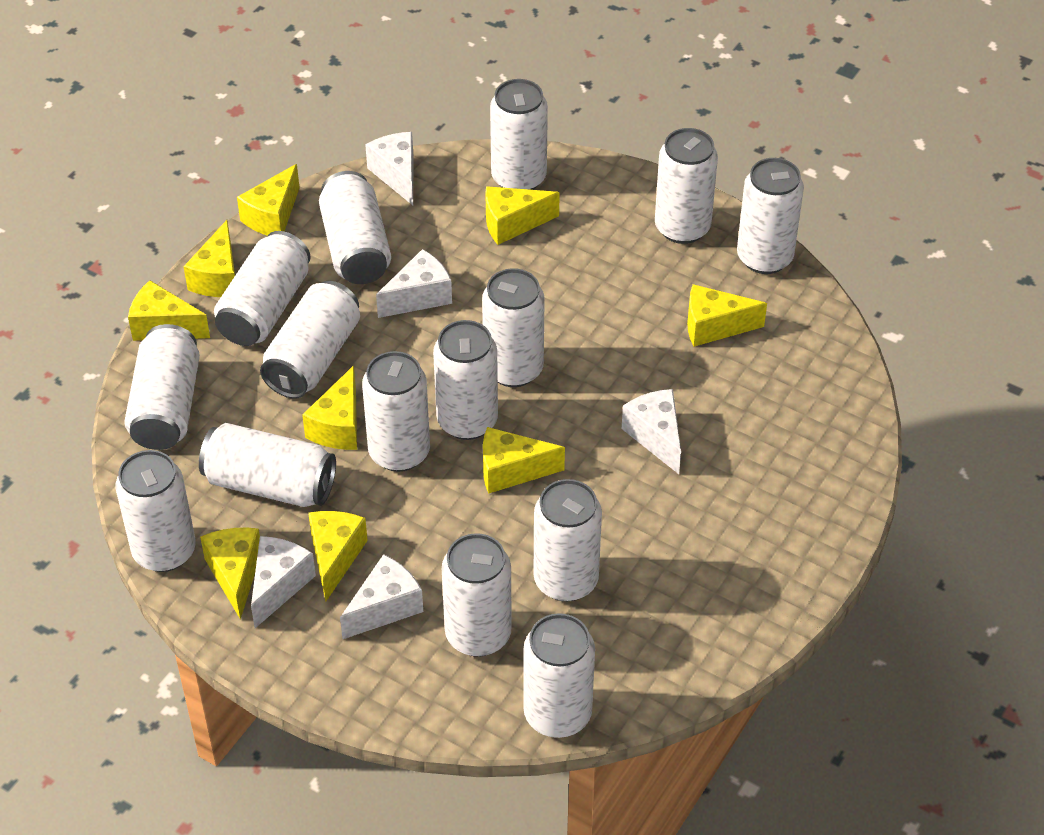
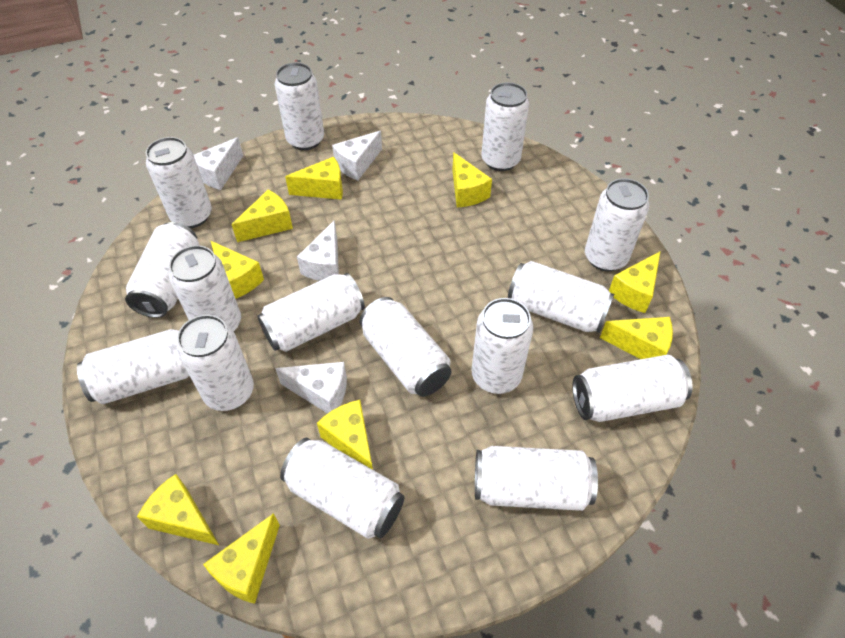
white cheese: [251,536,316,628] [340,554,423,639] [365,132,413,205] [376,249,452,318] [622,389,681,474] = 5 -> [194,137,243,190] [275,362,347,414] [297,220,339,281] [332,131,382,181] = 4

